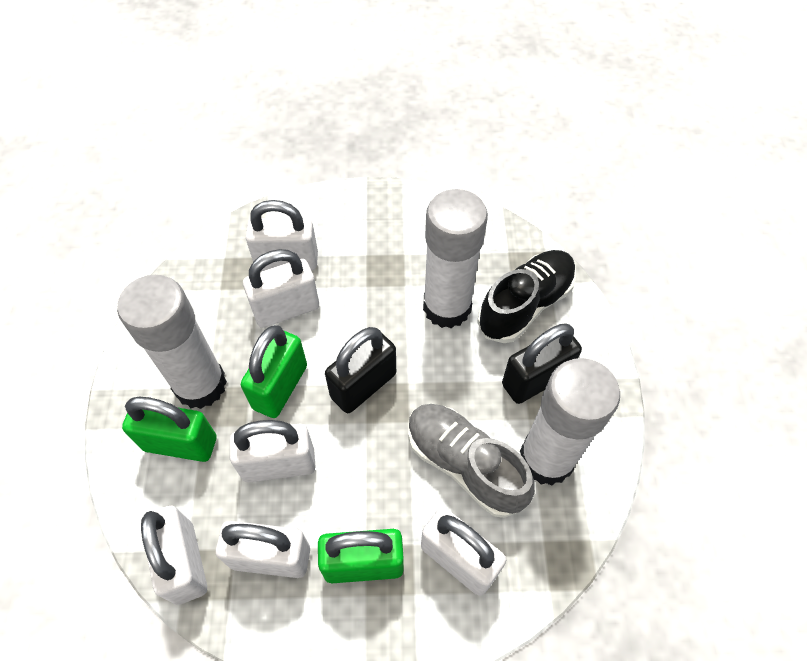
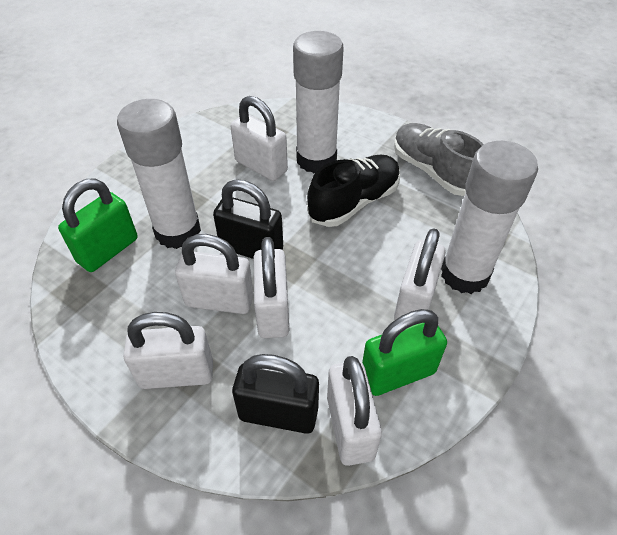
green padlock: [122,397,217,462] [241,325,307,418] [318,529,404,583] = 3 -> [58,179,138,272] [362,309,447,396] = 2

